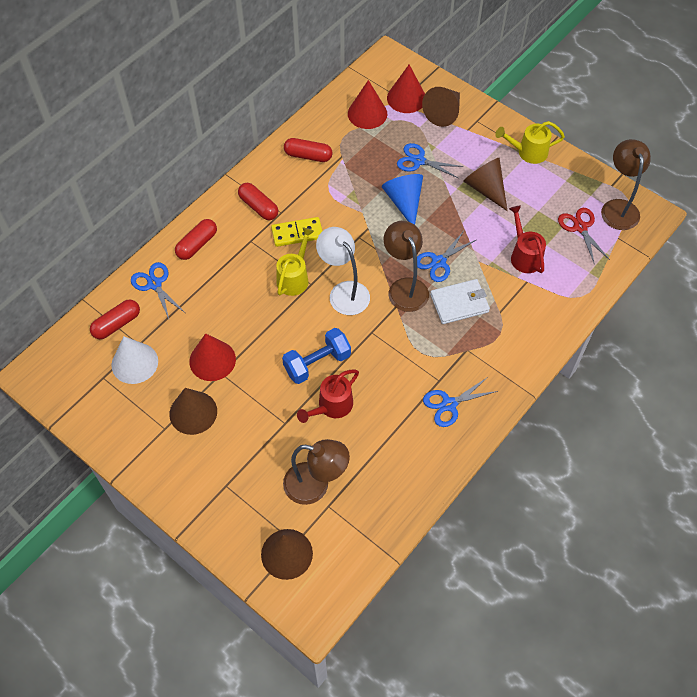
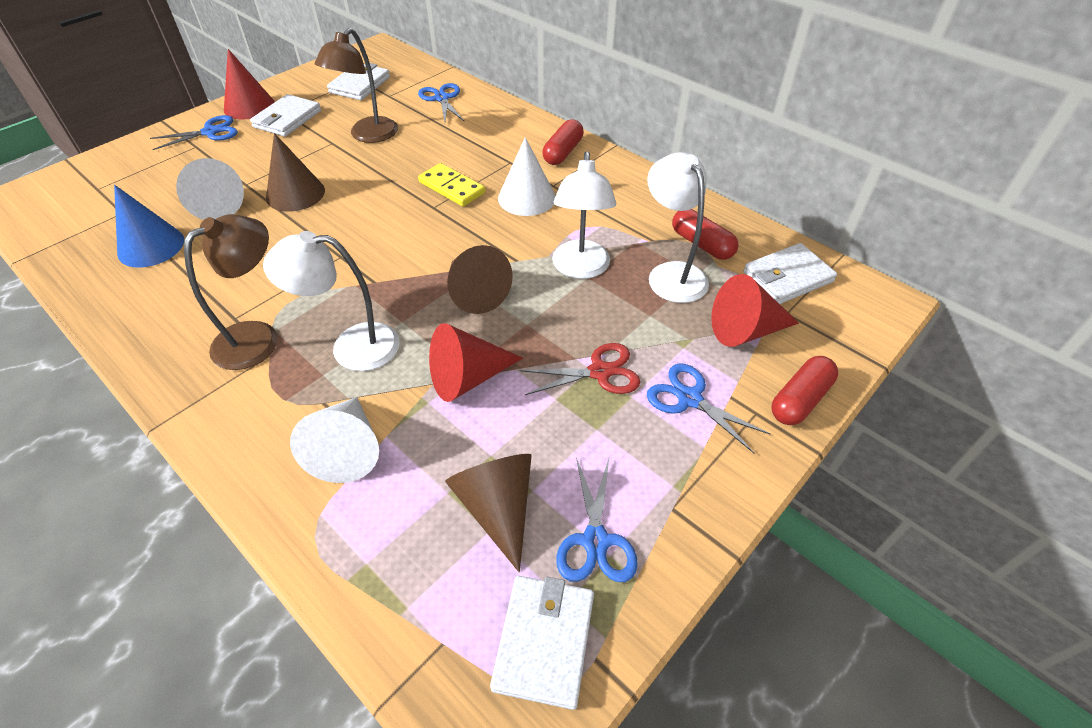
blue dumbbell: [282,328,351,384] = 1 -> none = 0
brown cone: [169,388,217,435] [261,529,313,580] [422,87,460,127] [463,158,507,211] = 4 -> [266,133,325,212] [445,454,532,572] [447,245,513,314] = 3
brown lamp: [283,439,350,505] [384,221,429,312] [601,139,651,230] = 3 -> [184,214,278,370] [315,28,398,143] = 2
red capsule: [90,300,140,339] [175,219,217,260] [238,183,278,220] [284,138,333,162] = 4 -> [542,119,584,165] [672,209,739,260] [772,356,838,425] = 3
red watering can: [297,370,359,423] [509,205,546,273] = 2 -> none = 0
white cone: [111,336,158,384] = 1 -> [176,158,244,220] [290,397,379,483] [498,137,555,216] = 3
white lamp: [316,227,370,315] = 1 -> [263,231,399,371] [552,151,616,279] [647,152,709,303] = 3
white wallet: [430,279,490,324] = 1 -> [250,94,321,137] [327,63,390,100] [490,576,594,710] [743,243,837,304] = 4
yellow watering can: [276,227,314,296] [495,121,565,164] = 2 -> none = 0

